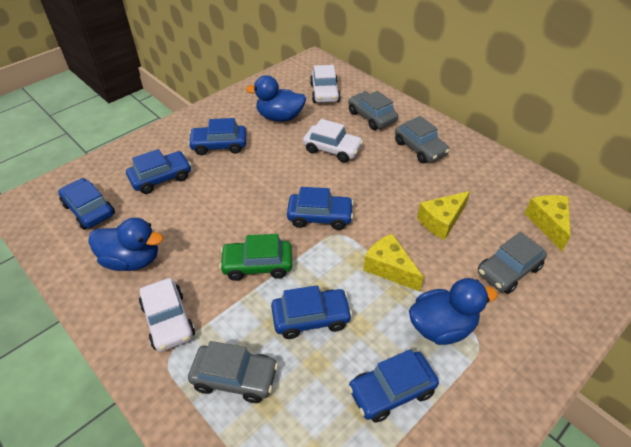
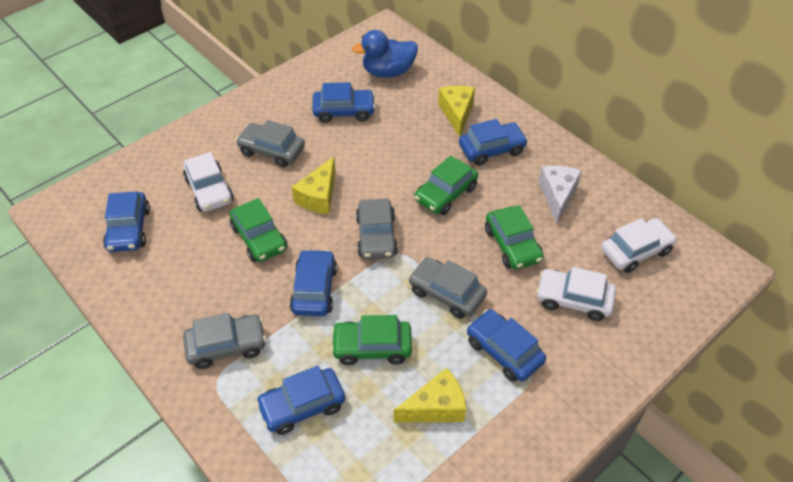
blue duck: [88,218,163,271] [246,75,306,122] [409,278,498,345] = 3 -> [352,30,418,78] = 1
green car: [219,234,292,281] = 1 -> [230,198,287,262] [331,315,412,365] [414,156,478,215] [485,205,544,270] = 4
white cheese: none = 0 -> [539,166,582,223] = 1

